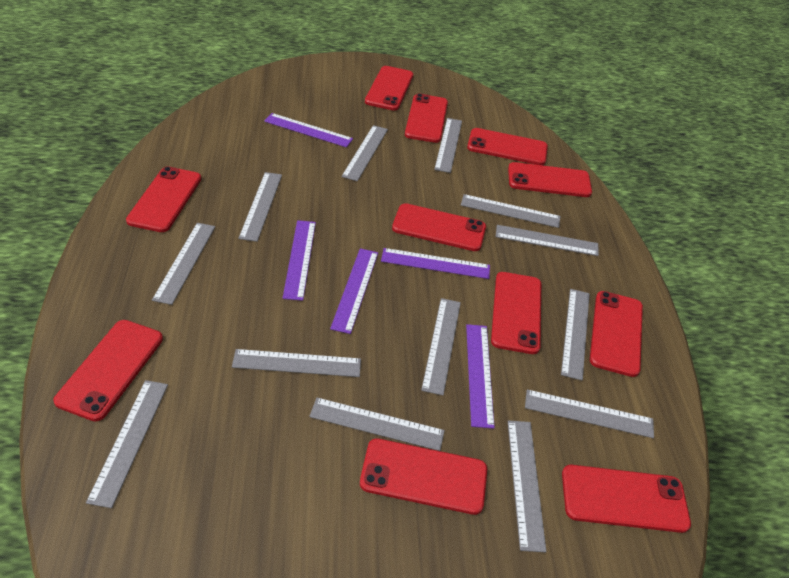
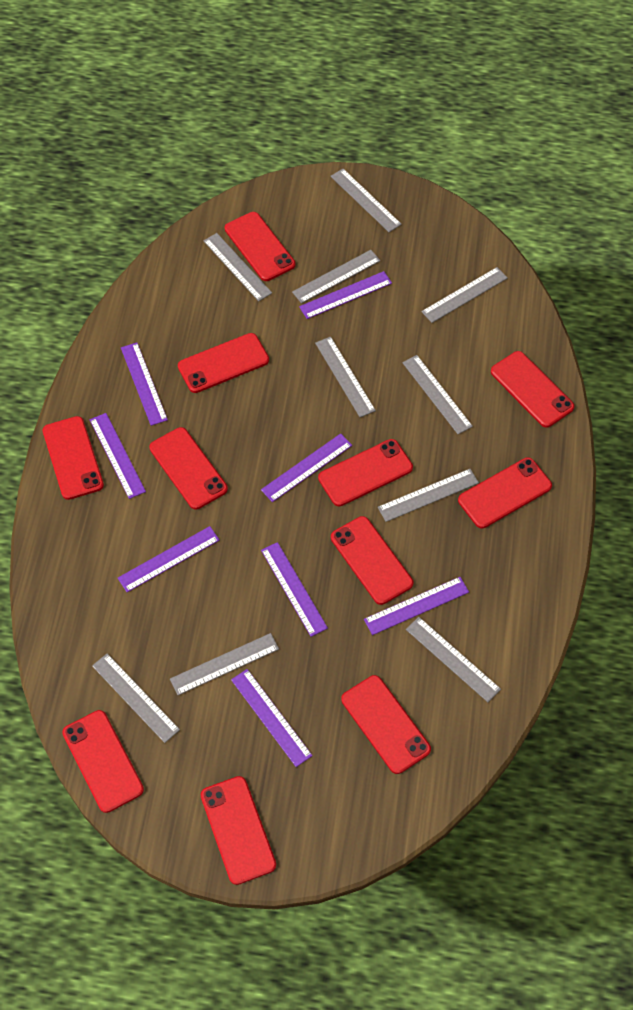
grey ruler: [86,380,168,508] [152,223,215,305] [232,349,361,377] [238,172,282,242] [309,397,445,451] [341,125,388,181] [421,298,461,395] [434,118,462,173] [461,194,560,228] [496,225,599,256] [508,420,546,552] [525,389,654,438] [561,289,590,380] = 13 -> [92,653,180,743] [170,633,279,695] [203,233,272,301] [292,250,380,303] [315,337,376,417] [331,169,402,232] [378,469,479,522] [402,355,473,434] [406,617,501,702] [422,267,508,323] = 10
purple ruler: [264,113,353,147] [283,220,316,301] [330,248,378,334] [381,248,490,279] [466,324,495,429] = 5 -> [90,413,146,499] [118,526,219,592] [121,343,168,426] [231,669,313,767] [261,433,352,502] [261,542,328,637] [299,271,392,319] [364,577,469,635] = 8

